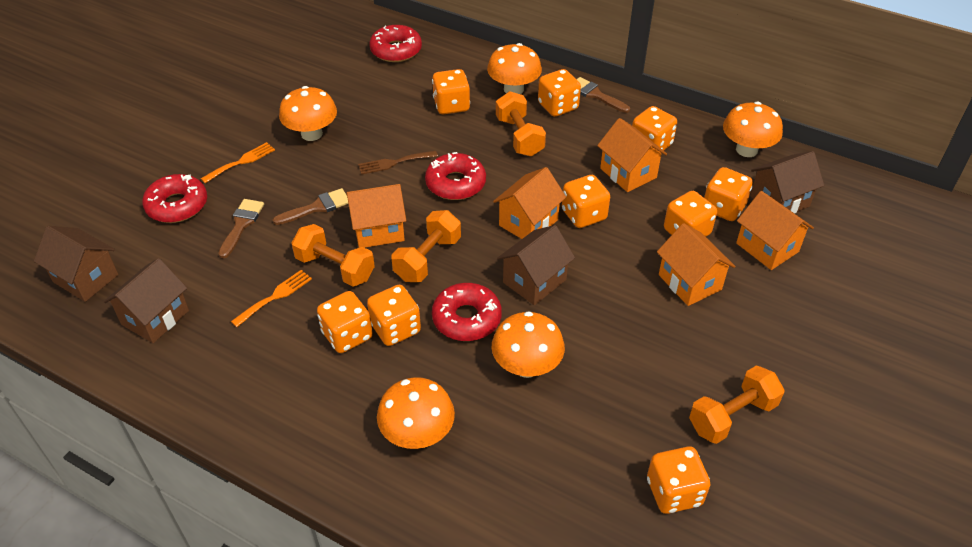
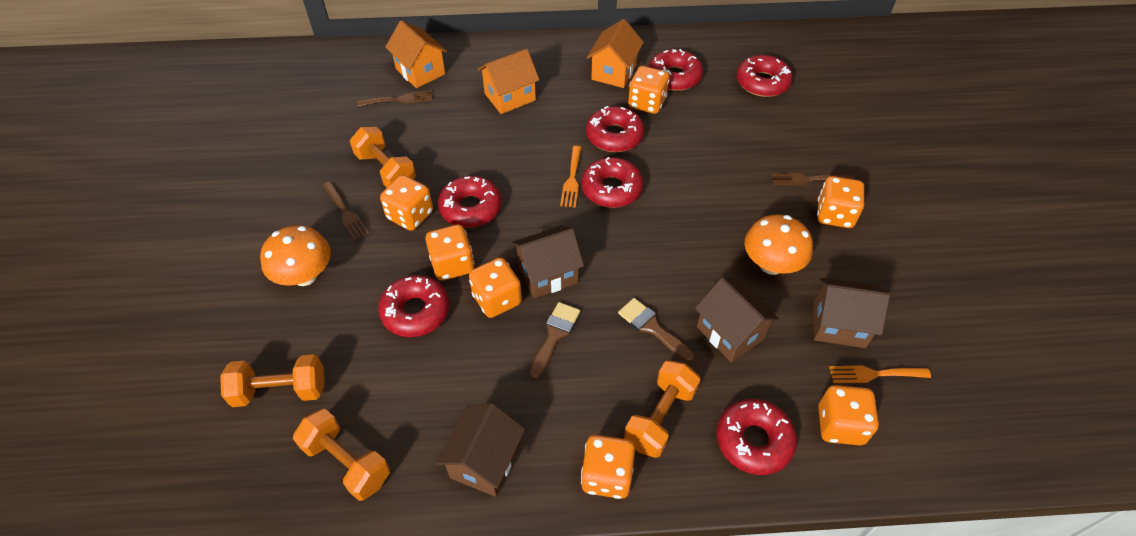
brown brush: [218,199,264,258] [273,188,348,225] [577,77,630,113] = 3 -> [529,302,580,379] [618,298,694,362] = 2
brown fork: [358,151,438,175] = 1 -> [322,182,370,241] [357,91,433,106] [771,173,854,185] = 3
orange dice: [317,291,373,353] [367,285,421,346] [432,69,470,114] [538,69,581,117] [562,175,610,228] [632,106,677,153] [647,446,710,514] [664,191,717,237] [704,167,753,221] = 9 -> [380,175,433,231] [425,225,474,281] [469,257,522,318] [581,435,635,499] [628,66,669,114] [817,176,864,228] [818,385,879,445] = 7
orange house: [346,184,406,248] [493,167,566,239] [597,118,667,192] [657,223,736,306] [736,191,814,270] = 5 -> [385,20,447,88] [478,49,539,114] [587,19,644,88] = 3
orange mushroom: [279,86,337,141] [377,377,455,449] [487,43,542,94] [492,311,565,378] [723,102,783,157] = 5 -> [260,225,331,286] [745,214,813,275] = 2
red donut: [142,174,207,223] [369,25,422,62] [425,152,486,200] [432,283,502,341] = 4 -> [378,275,449,337] [438,176,502,228] [581,157,643,208] [586,106,644,152] [649,49,703,91] [716,399,797,475] [737,55,793,97] = 7

